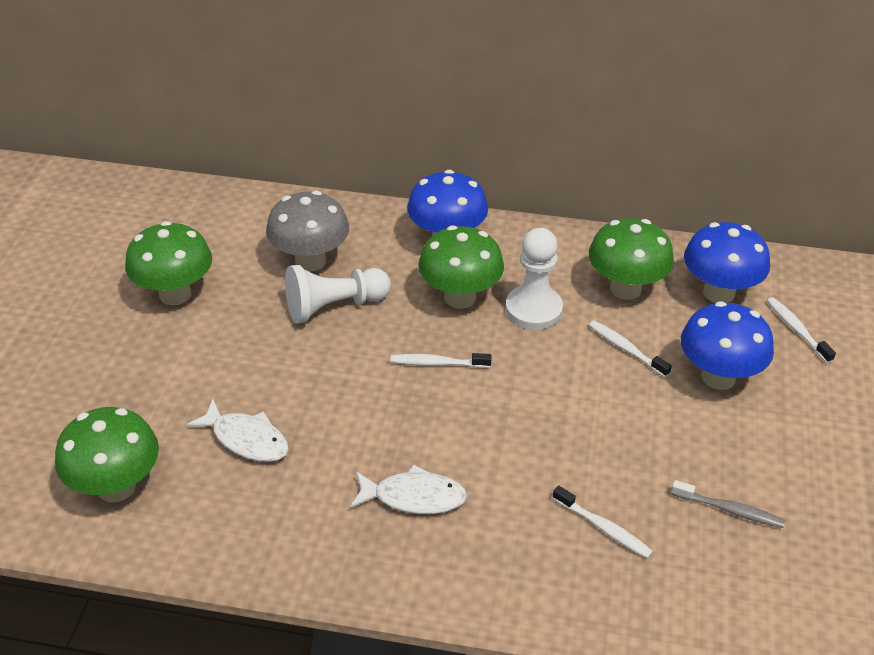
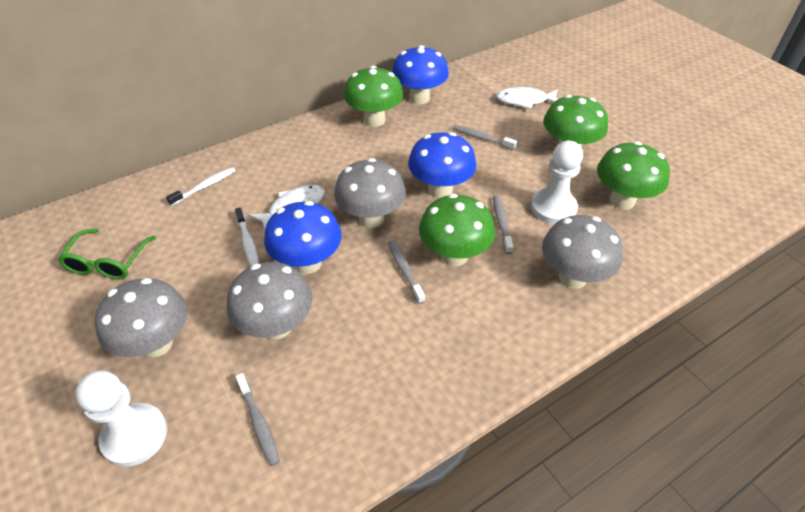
green glasses: none = 0 -> [58,228,156,279] = 1
grey mushroom: [266,191,349,272] = 1 -> [95,278,187,358] [227,262,313,340] [334,158,406,228] [542,215,623,289] = 4
grey toothbrush: [671,480,785,528] = 1 -> [235,373,280,466] [388,240,425,304] [453,125,517,150] [493,195,514,254] = 4
white toothbrush: [390,353,492,368] [553,485,653,558] [589,321,672,377] [767,297,836,363] = 4 -> [166,167,236,206] [235,207,259,266] = 2

